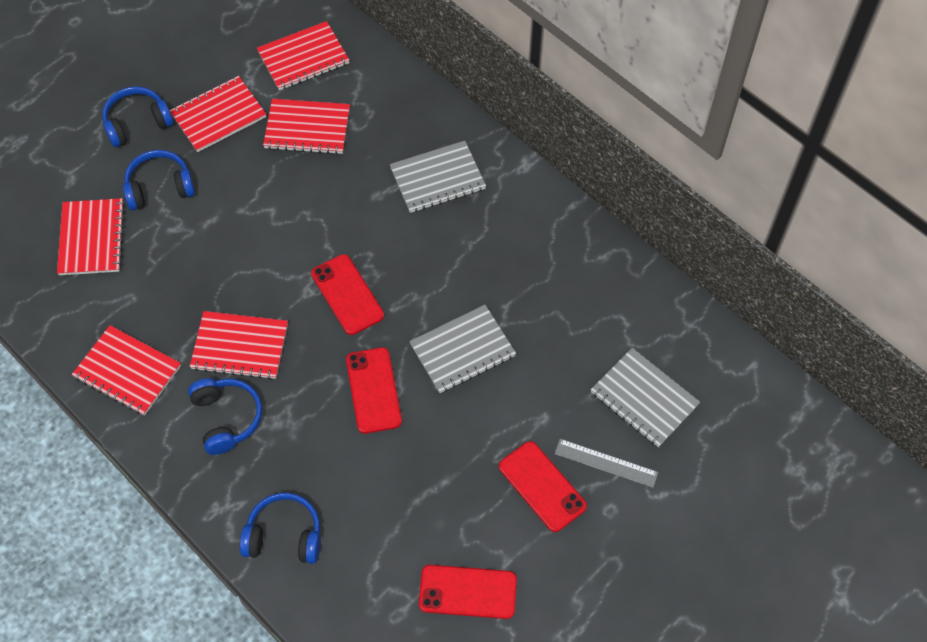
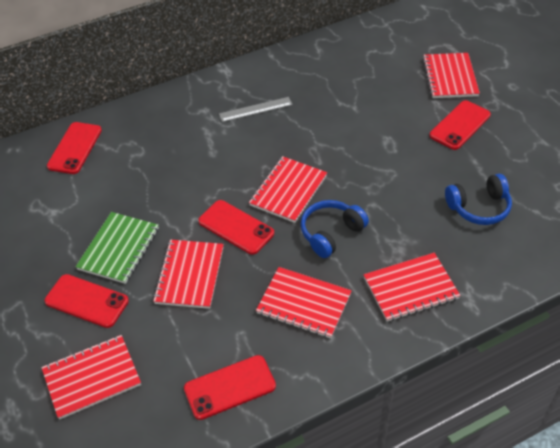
blue headphones: [102,86,174,147] [123,150,195,210] [188,378,262,455] [240,493,321,564] = 4 -> [300,200,369,258] [445,174,512,225] = 2
green notebook: none = 0 -> [76,212,159,284] = 1
grey notebook: [390,141,486,213] [410,305,516,393] [591,348,700,447] = 3 -> none = 0
red phone: [311,254,384,335] [346,347,402,434] [419,565,517,619] [499,441,587,532] = 4 -> [44,274,129,328] [47,122,102,174] [184,355,276,420] [198,200,274,255] [430,100,491,150] = 5

